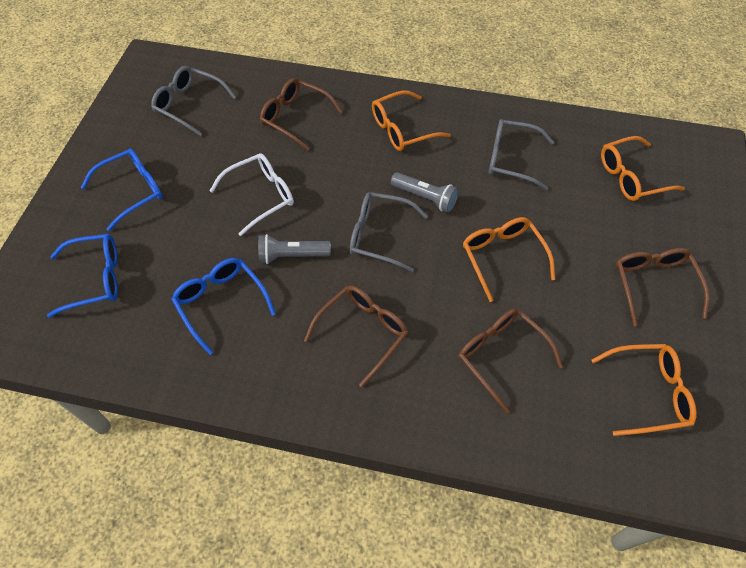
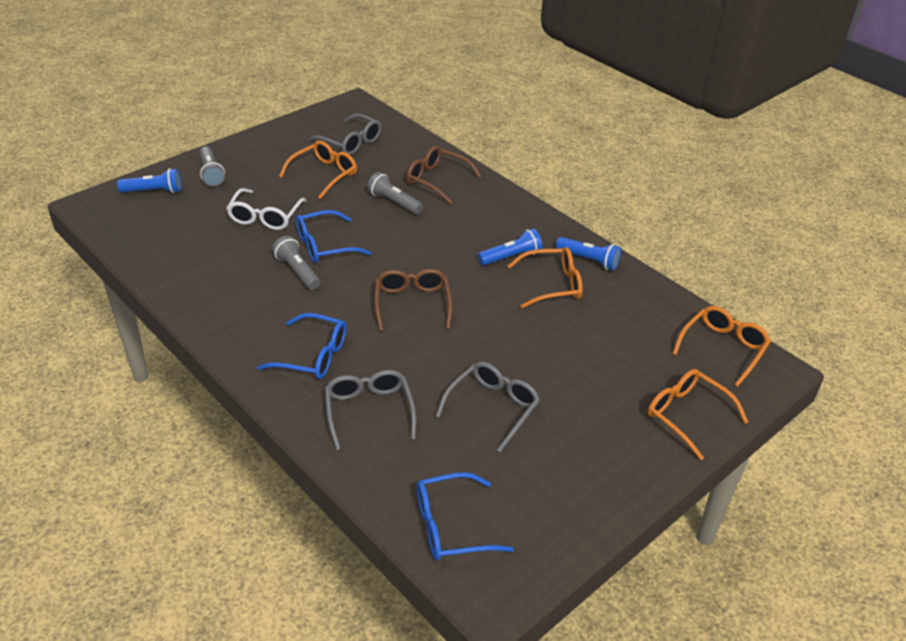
blue flashlight: none = 0 -> [117,168,181,193] [478,229,542,265] [556,237,621,271] = 3
brown glasses: [260,78,343,151] [304,285,408,387] [459,308,563,413] [616,248,709,326] = 4 -> [375,269,452,331] [407,146,481,204] = 2
grey flashlight: [258,234,331,264] [391,172,459,213] = 2 -> [200,147,225,187] [272,236,320,290] [367,172,423,214] = 3

